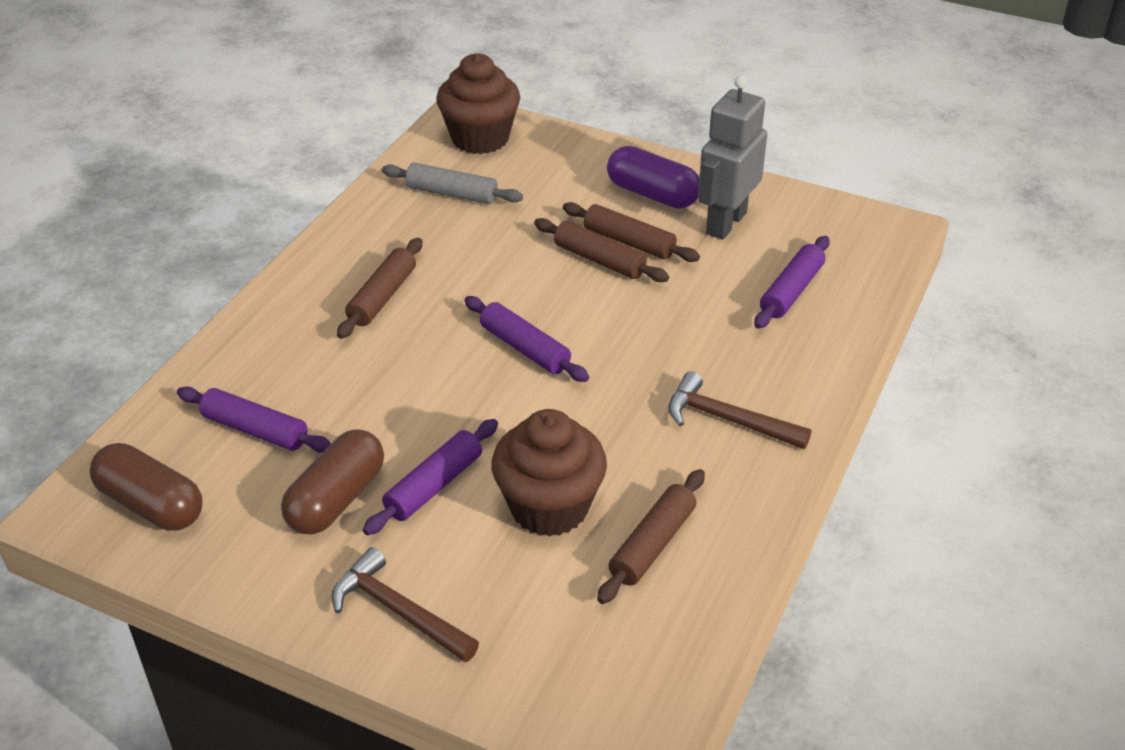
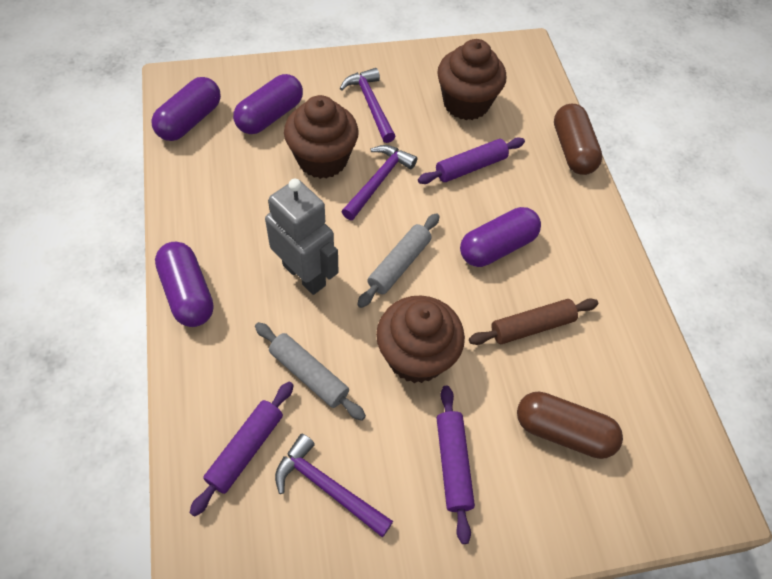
brown cupcake: [436,53,520,154] [492,409,607,537] = 2 -> [284,95,359,179] [376,296,465,383] [437,39,506,120] = 3
brown hammer: [332,547,479,662] [669,372,811,449] = 2 -> none = 0
brown rolling pin: [337,238,422,339] [534,218,669,282] [563,202,700,262] [597,469,705,604] = 4 -> [469,298,598,345] = 1
grey rolling pin: [382,163,523,204] = 1 -> [255,322,366,421] [357,213,440,308] = 2
purple capsule: [607,146,699,209] = 1 -> [151,77,221,141] [155,242,214,327] [233,74,303,134] [460,207,541,267] = 4
purple hammer: none = 0 -> [275,434,393,537] [340,68,396,143] [342,145,417,220] = 3
purple rolling pin: [177,387,331,453] [363,419,498,535] [464,296,589,382] [754,236,830,329] = 4 -> [190,382,294,517] [418,137,525,184] [437,385,475,544] = 3

